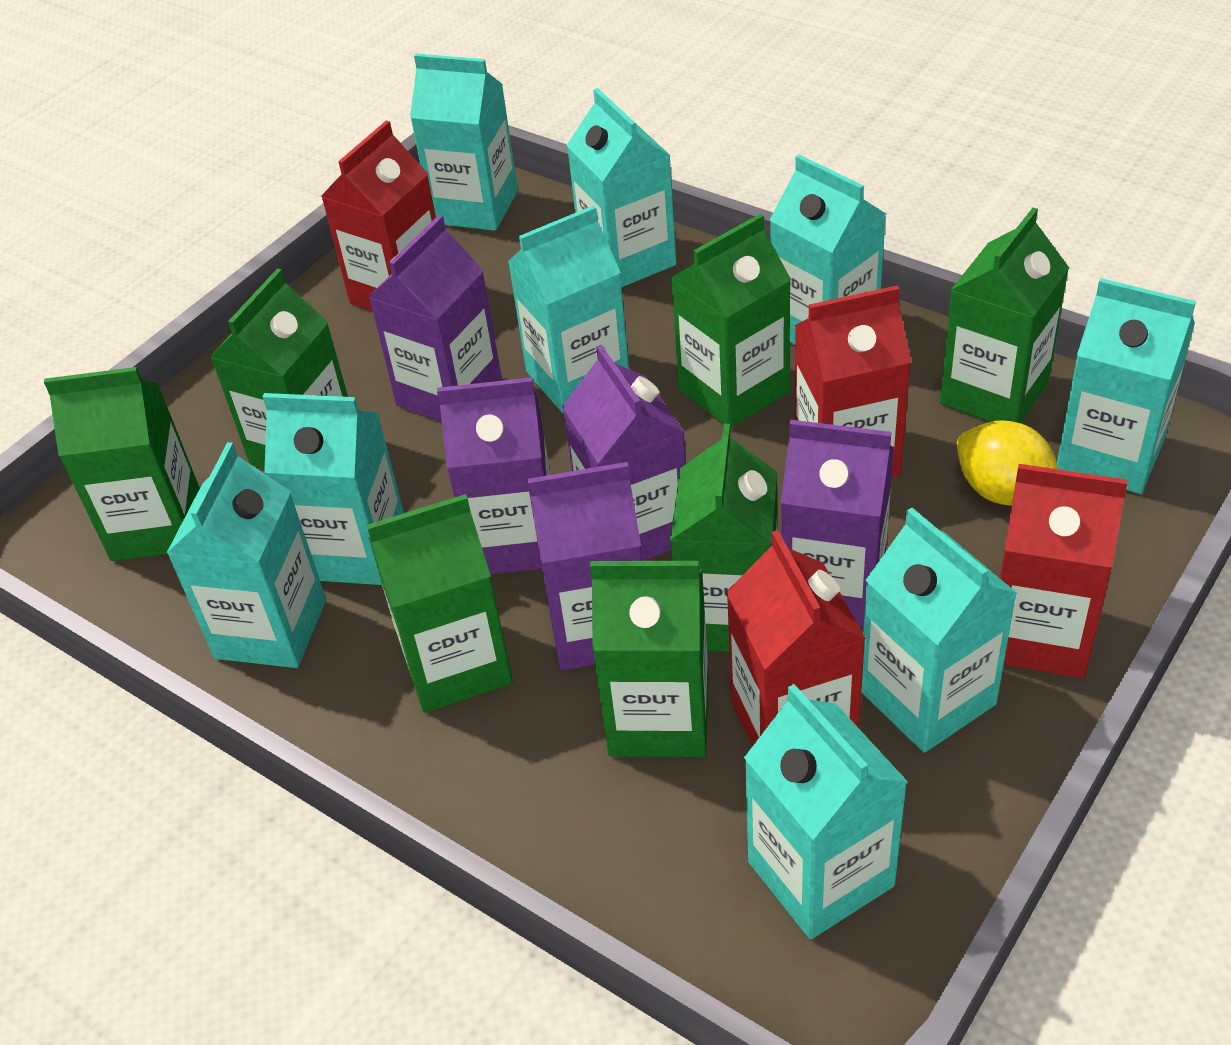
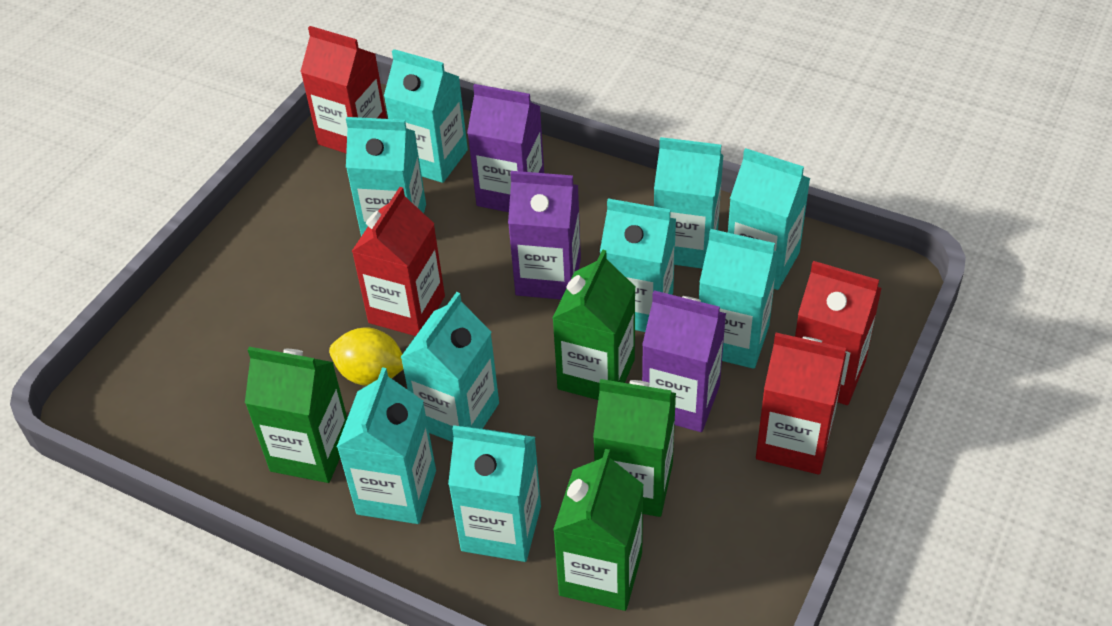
green carton: [44,367,200,561] [210,268,348,469] [367,494,513,713] [590,561,708,757] [670,424,777,652] [671,213,791,428] [940,207,1069,423] = 7 -> [245,347,347,483] [553,249,636,400] [553,449,644,611] [593,379,676,517] = 4
purple carton: [368,215,502,422] [437,377,550,574] [527,462,642,671] [562,344,686,561] [781,420,894,626] = 5 -> [467,84,544,212] [508,171,581,299] [642,290,726,432] = 3

